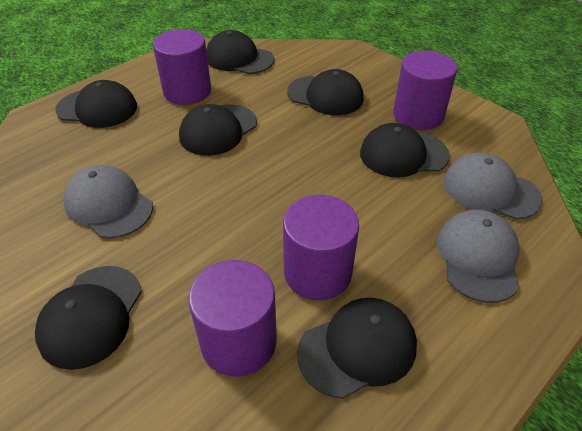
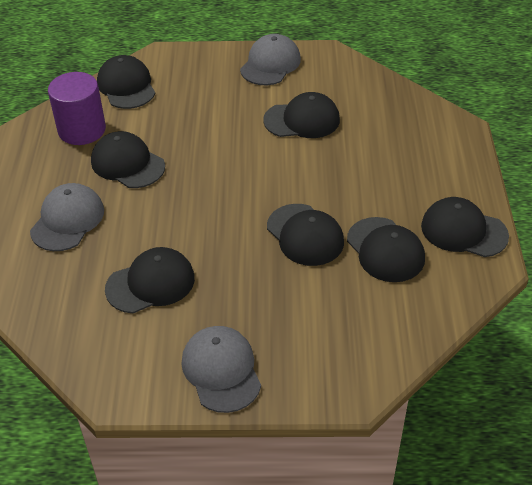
purple cylinder: [153,29,211,105] [189,260,277,377] [283,195,359,301] [393,50,458,130] = 4 -> [48,72,106,145] = 1

